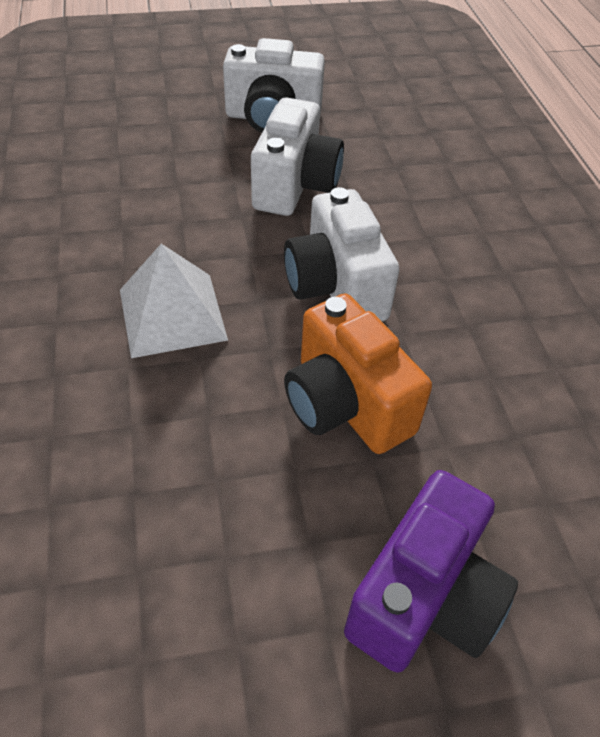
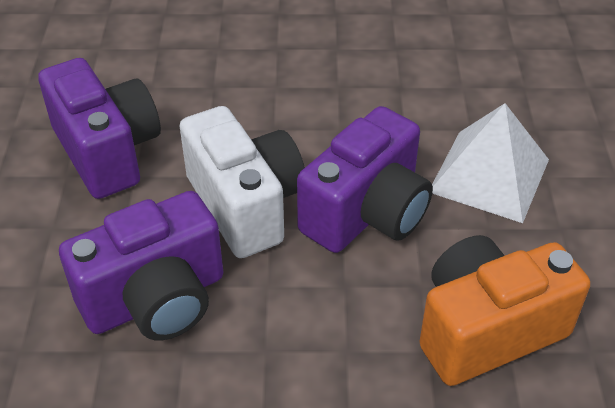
purple camera: [344,470,518,672] = 1 -> [38,58,161,199] [59,191,223,341] [297,106,433,253] = 3
white camera: [223,38,325,133] [251,97,344,216] [284,187,399,321] = 3 -> [180,106,305,258] = 1

